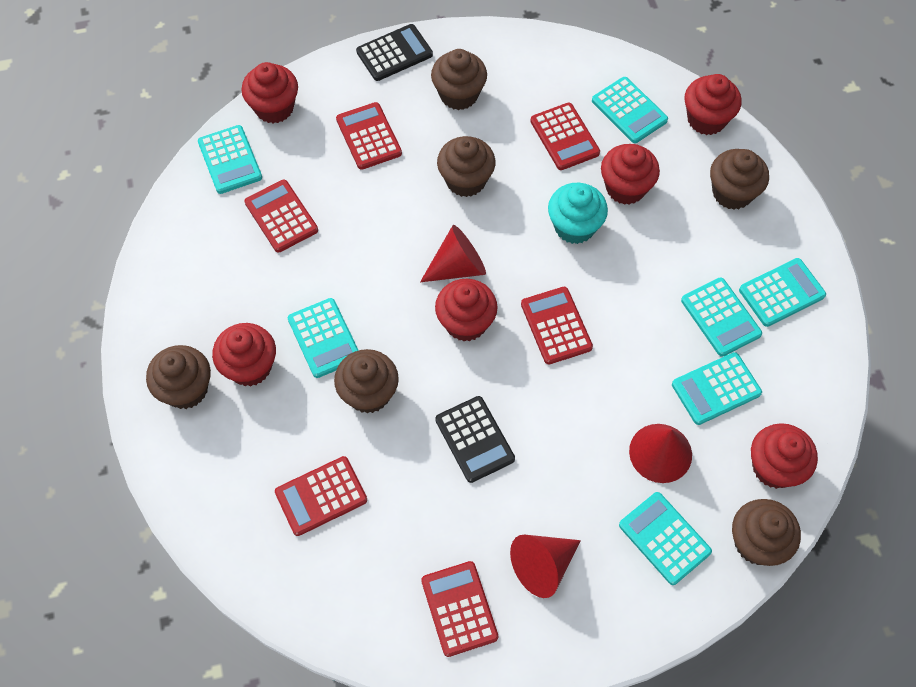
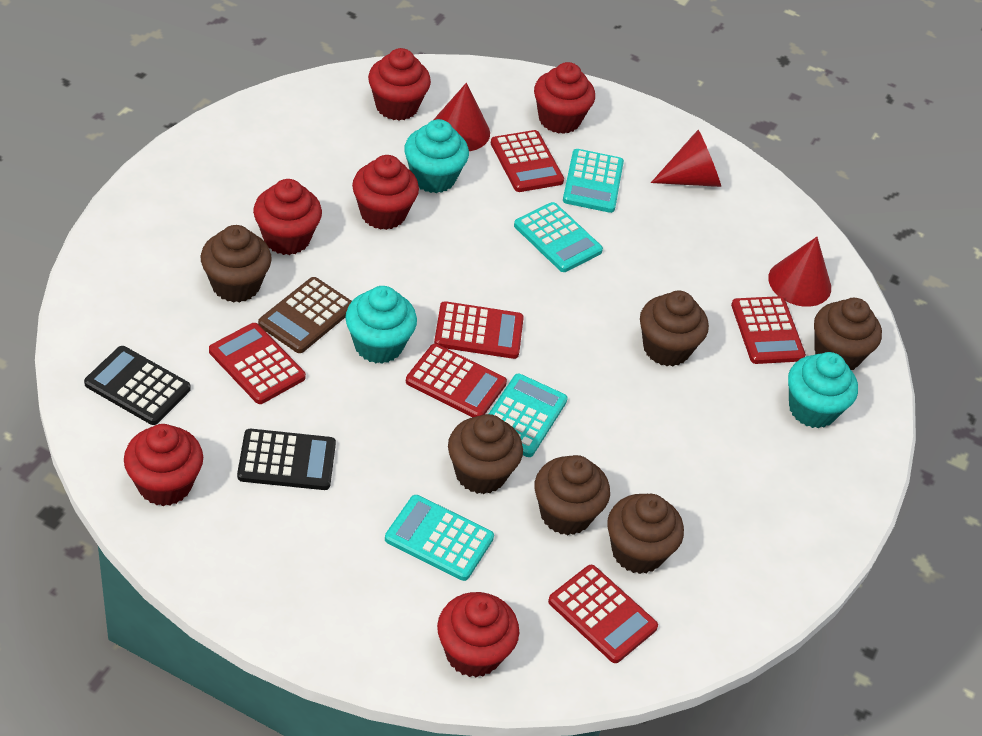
brown calculator: none = 0 -> [258,277,352,353] = 1
turquoise calculator: [198,125,262,194] [288,298,359,378] [592,77,668,143] [619,492,712,585] [672,352,762,425] [681,278,762,357] [739,258,826,327] = 7 -> [385,495,494,581] [489,374,568,457] [514,202,603,272] [563,149,624,213] = 4
turquoise cupcake: [548,183,608,244] = 1 -> [345,286,417,364] [404,119,469,193] [788,352,858,428] = 3

